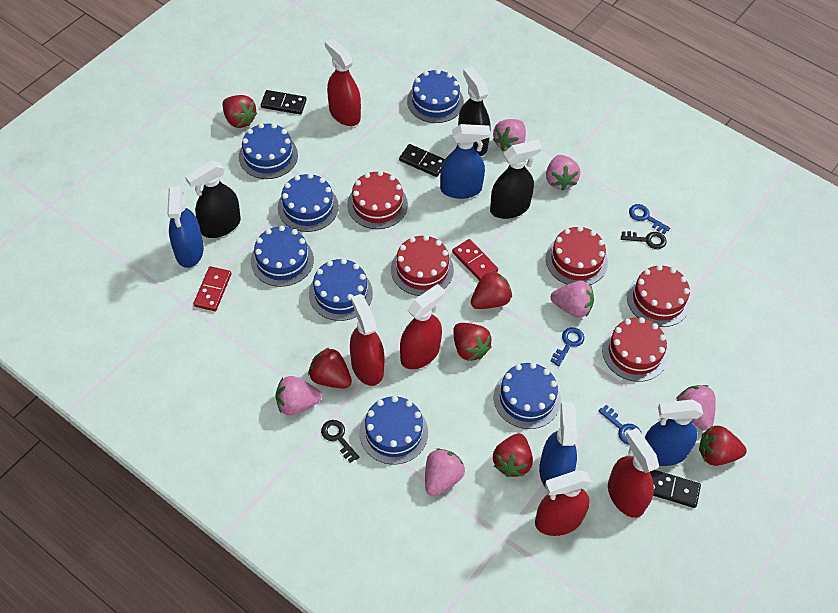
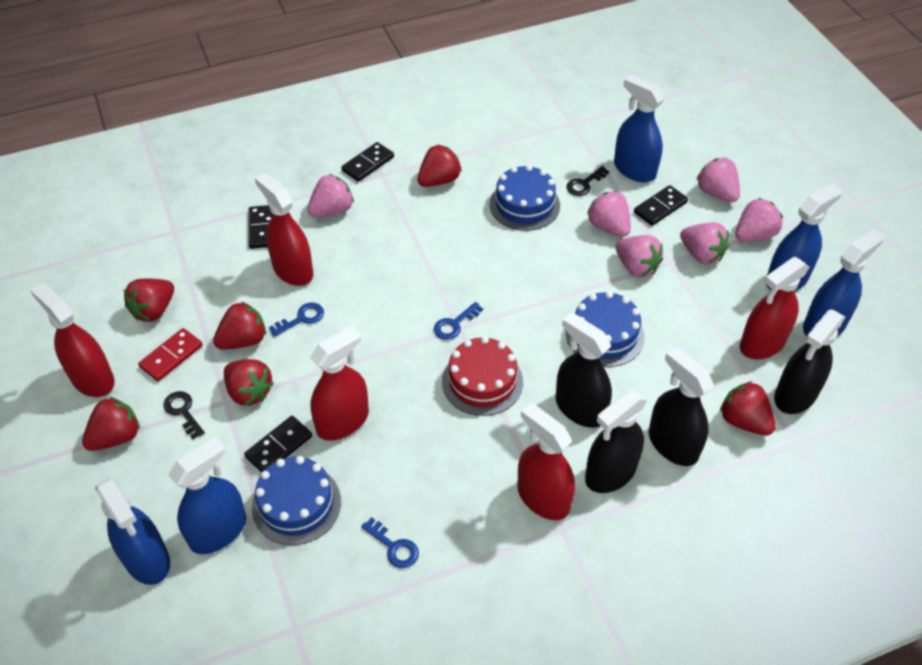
black domino: [261,90,307,115] [399,144,445,177] [650,470,701,508] = 3 -> [244,416,312,473] [249,205,273,249] [341,142,394,182] [634,185,688,226] = 4
black spray bottle: [185,161,241,238] [458,67,491,156] [490,140,542,219] = 3 -> [556,312,612,428] [585,391,647,493] [649,347,714,466] [774,309,845,414] = 4
blue cake: [239,123,298,179] [251,225,314,287] [278,173,339,232] [309,258,373,321] [359,396,428,464] [407,69,464,123] [494,362,561,429] = 7 -> [252,456,341,545] [490,165,560,231] [566,291,645,367] = 3
blue spray bottle: [167,186,204,268] [440,124,490,199] [539,402,577,488] [645,400,703,466] = 4 -> [95,477,170,585] [168,436,246,554] [614,75,665,182] [766,184,842,291] [803,229,884,336] = 5
red cake: [347,171,408,229] [391,235,454,296] [546,226,608,285] [602,317,668,382] [627,265,691,327] = 5 -> [442,336,523,416] = 1
red domino: [193,266,231,311] [452,239,498,281] = 2 -> [138,328,203,381] = 1

